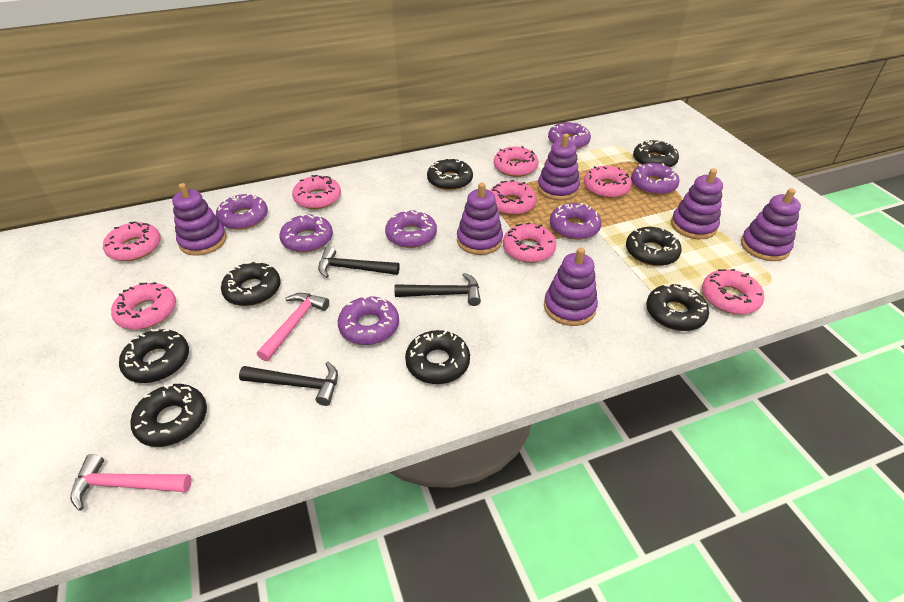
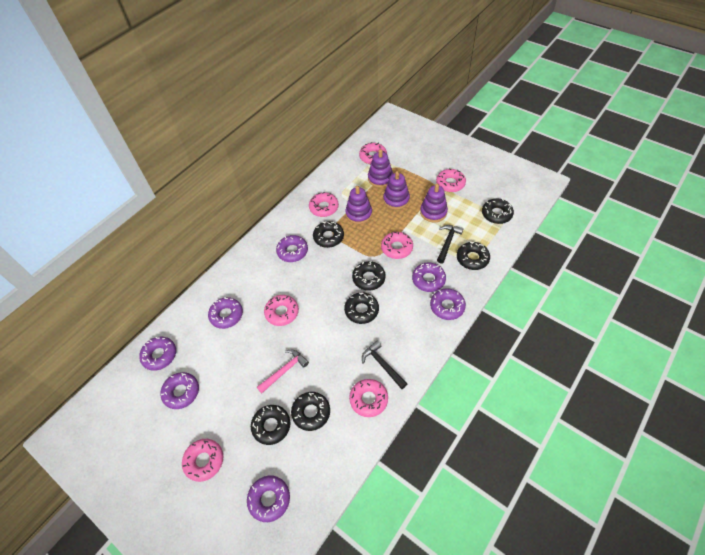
black donut: [119,329,189,383] [130,384,207,447] [221,261,281,306] [405,330,470,384] [427,158,473,191] [626,227,682,266] [633,140,679,168] [646,284,709,331] = 8 -> [251,405,290,445] [291,392,330,431] [313,221,344,248] [344,292,379,324] [352,261,386,291] [457,242,490,270] [482,198,514,224] = 7
black hammer: [239,362,338,406] [318,246,400,278] [395,273,481,306] = 3 -> [362,340,407,389] [437,225,464,264] = 2
pink donut: [103,221,161,261] [111,282,176,330] [292,175,341,209] [490,180,536,215] [494,146,538,177] [503,222,556,263] [584,166,632,198] [702,269,764,314] = 8 -> [182,439,223,482] [264,295,299,326] [309,192,339,217] [349,379,388,417] [359,142,387,164] [381,232,413,259] [436,168,466,192] = 7
pink hammer: [70,454,192,511] [257,293,329,361] = 2 -> [257,350,309,393] = 1
purple stacking toy: [172,183,227,256] [457,183,503,255] [537,133,580,200] [544,248,598,326] [671,169,723,239] [741,188,801,261] = 6 -> [345,186,372,224] [368,149,393,188] [383,171,410,210] [420,184,448,222] = 4

